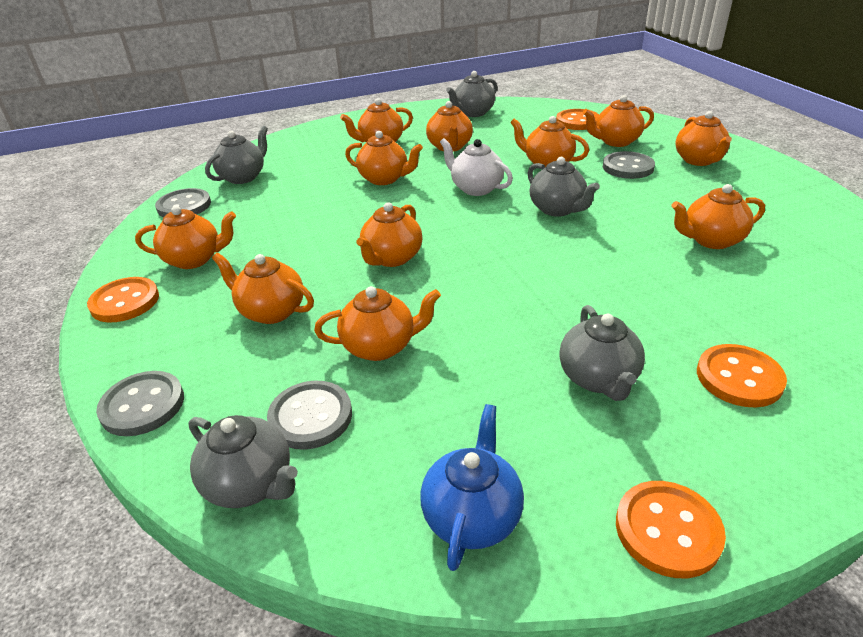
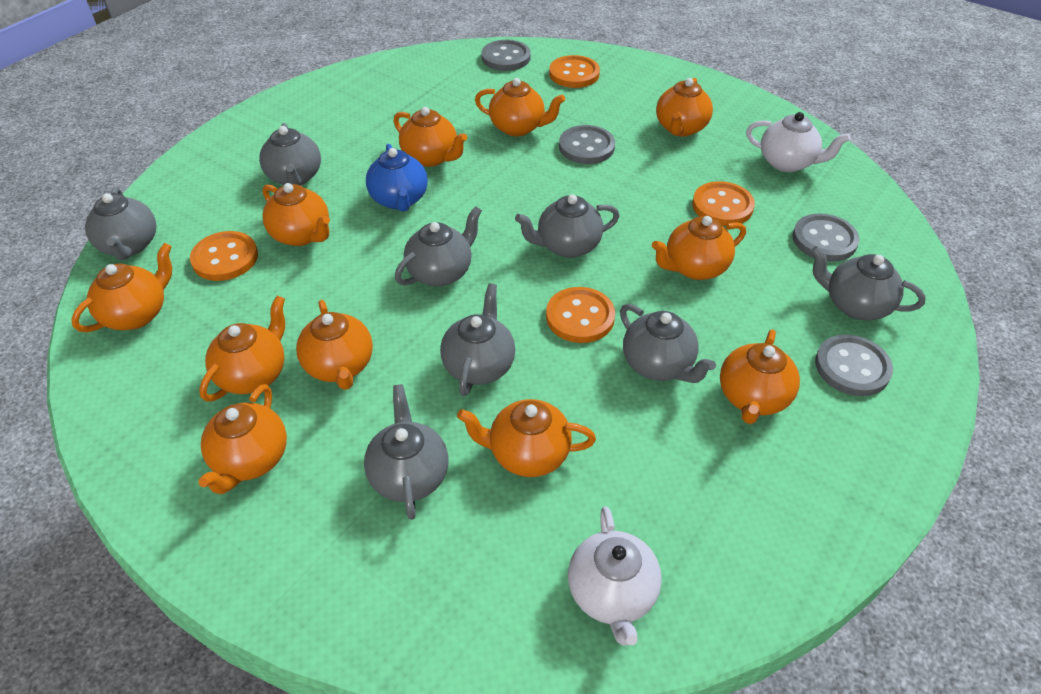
grey teapot: [188,415,298,508] [205,126,268,184] [446,71,497,117] [528,157,600,217] [559,305,645,401] = 5 -> [85,187,156,260] [259,123,321,185] [364,384,448,520] [395,206,482,286] [440,283,515,396] [515,194,620,258] [620,304,716,383] [811,246,926,320] = 8
white teapot: [440,138,513,196] = 1 -> [568,506,662,646] [746,112,851,172] = 2

